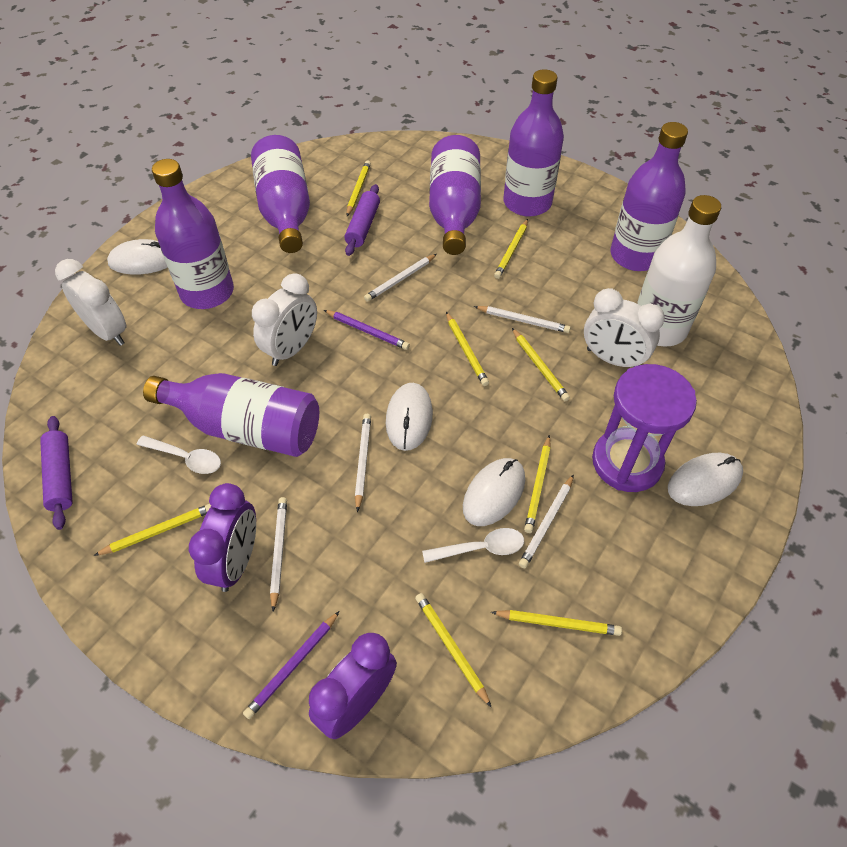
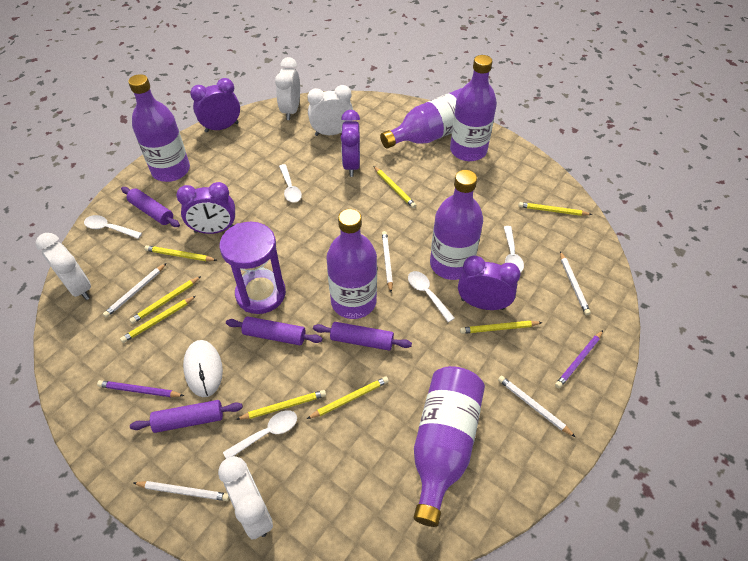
purple clock: [189,483,256,592] [309,633,397,739] = 2 -> [176,182,235,234] [190,78,240,133] [341,110,360,177] [458,256,520,310] = 4
purple rolling pin: [40,416,73,530] [344,184,380,256] = 2 -> [121,187,180,227] [130,400,243,433] [226,316,322,345] [313,322,412,351] = 4
white bottle: [637,195,721,347] = 1 -> none = 0
white clock: [55,259,126,346] [252,273,317,366] [584,288,665,367] = 3 -> [36,233,91,300] [218,456,273,540] [275,57,300,120] [308,85,353,136] = 4
white mouse: [107,239,168,275] [386,383,433,451] [463,458,525,526] [668,453,743,506] = 4 -> [183,340,223,397] = 1
white spoon: [136,435,221,474] [422,528,524,563] = 2 -> [84,215,142,239] [223,410,297,459] [279,164,302,203] [408,271,455,322] [504,226,524,273] = 5

